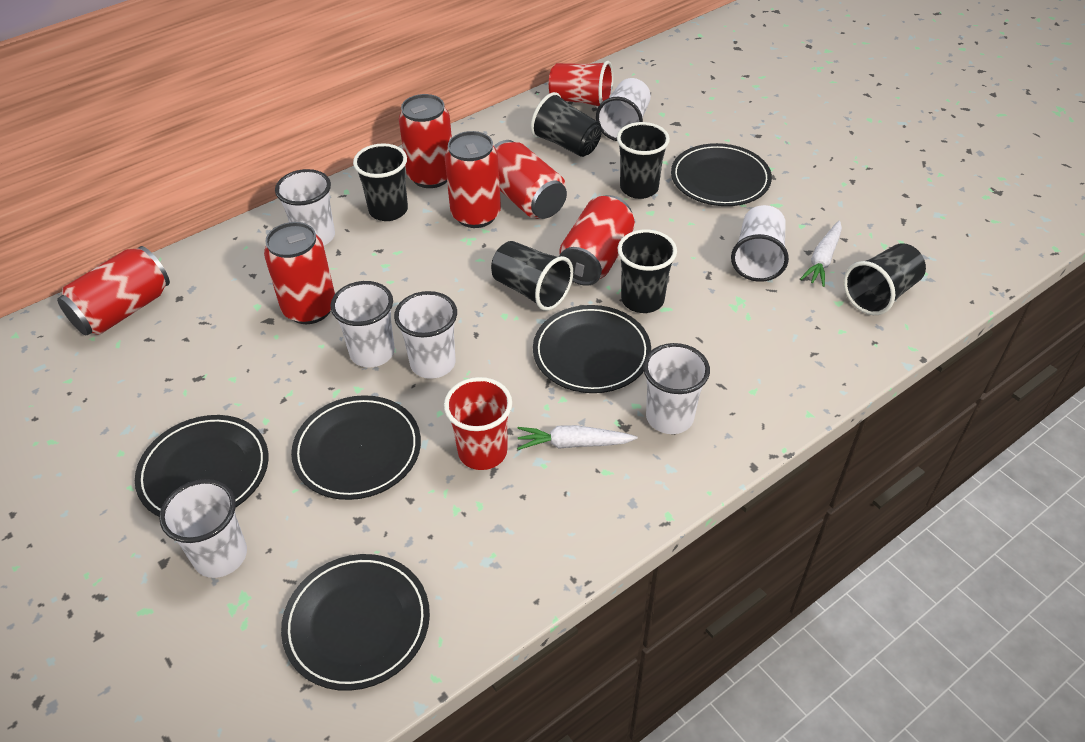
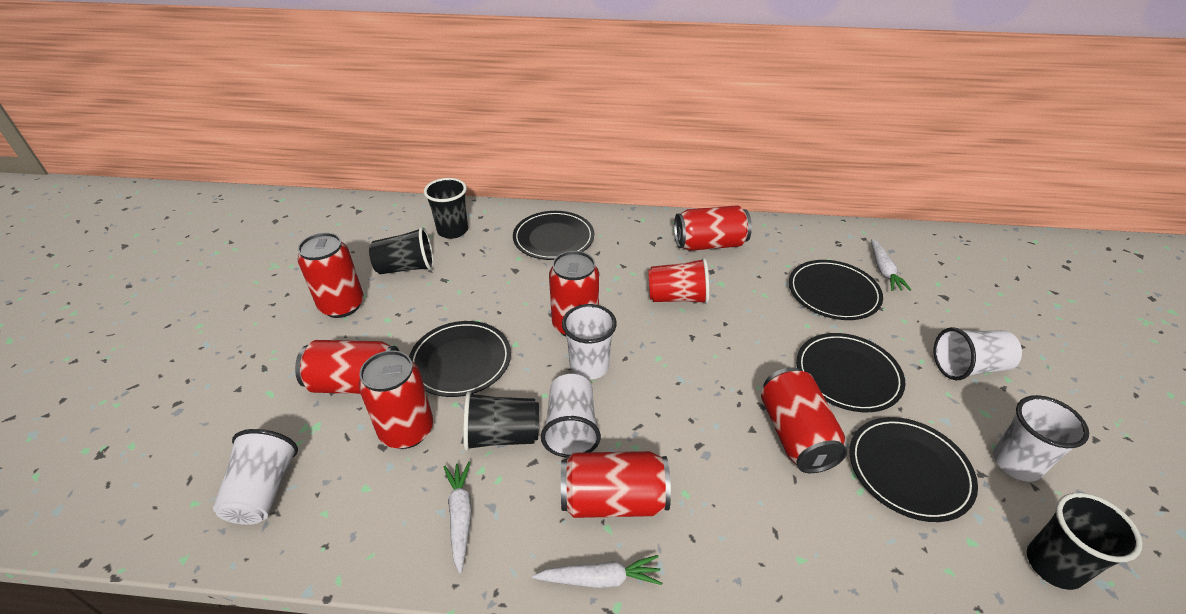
black cup: [353,143,408,221] [491,241,573,311] [530,92,602,157] [617,122,670,199] [618,230,677,313] [843,243,926,315] = 6 -> [369,227,434,274] [424,178,468,239] [463,391,539,451] [1027,492,1142,590] = 4
red can: [57,246,170,335] [264,222,335,324] [399,94,452,188] [445,131,501,228] [494,140,567,219] [559,195,635,286] = 6 -> [295,340,399,394] [298,233,364,318] [359,350,433,449] [549,251,599,336] [561,451,671,518] [674,205,752,251] [761,367,847,473] = 7
red cup: [444,377,512,470] [549,61,613,106] = 2 -> [648,258,709,304] = 1
white carrot: [517,425,638,450] [800,221,842,287] = 2 -> [444,462,472,574] [532,555,662,588] [871,239,911,291] = 3
white cup: [159,479,247,578] [275,169,335,246] [331,281,395,367] [394,291,457,379] [596,78,651,141] [643,343,710,434] [731,205,789,282] = 7 -> [213,429,298,525] [541,374,601,458] [562,304,617,380] [934,327,1022,380] [993,395,1089,482] = 5

